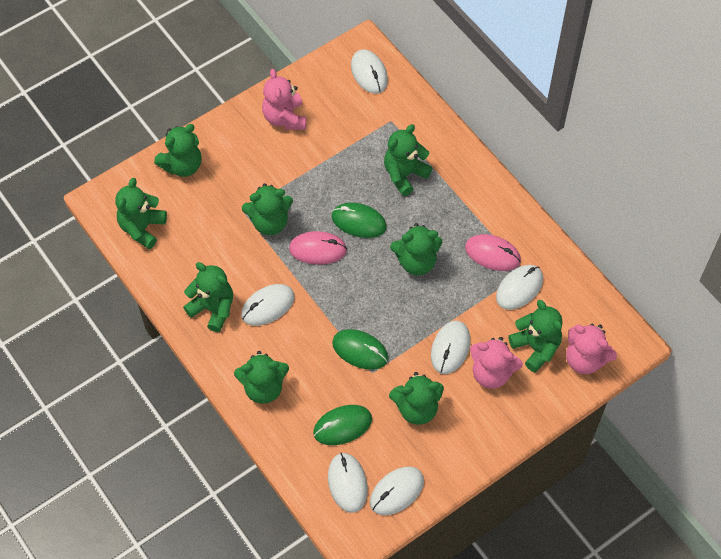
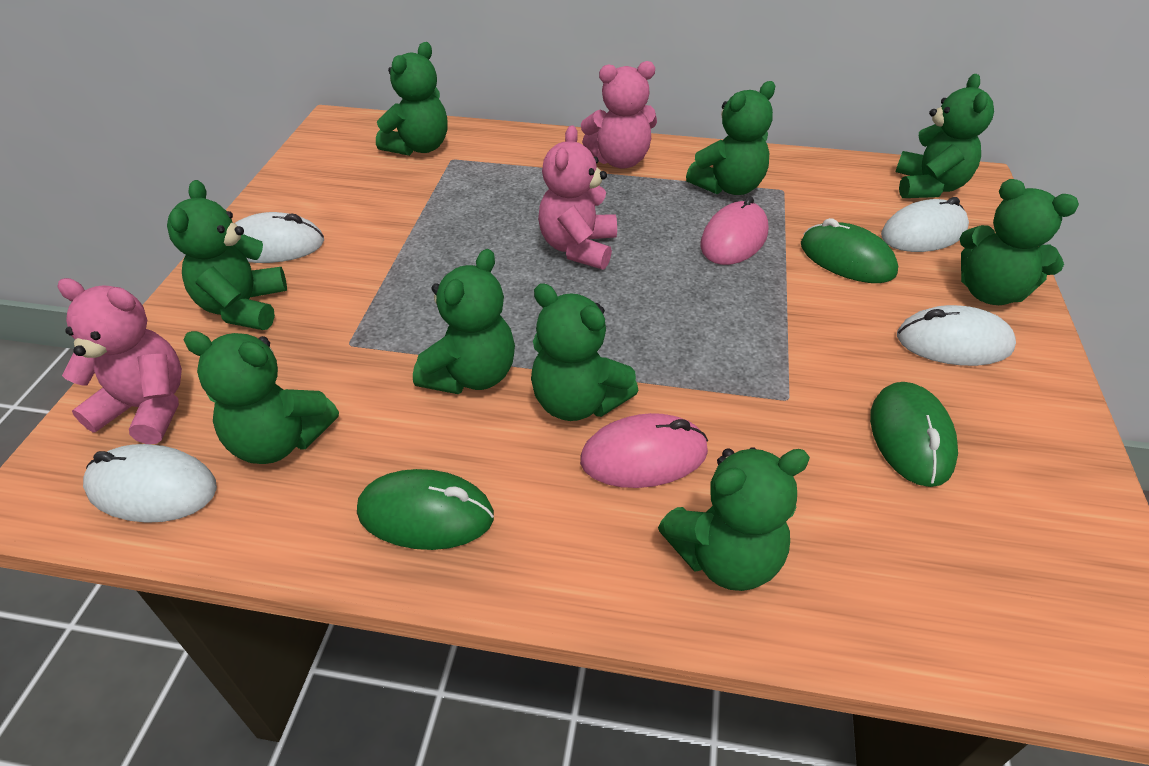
white mouse: [241,284,295,326] [328,453,368,513] [351,49,388,94] [370,467,424,515] [431,321,470,374] [496,265,543,310] = 6 -> [83,444,217,523] [235,212,324,263] [881,197,969,252] [897,305,1016,366] = 4

